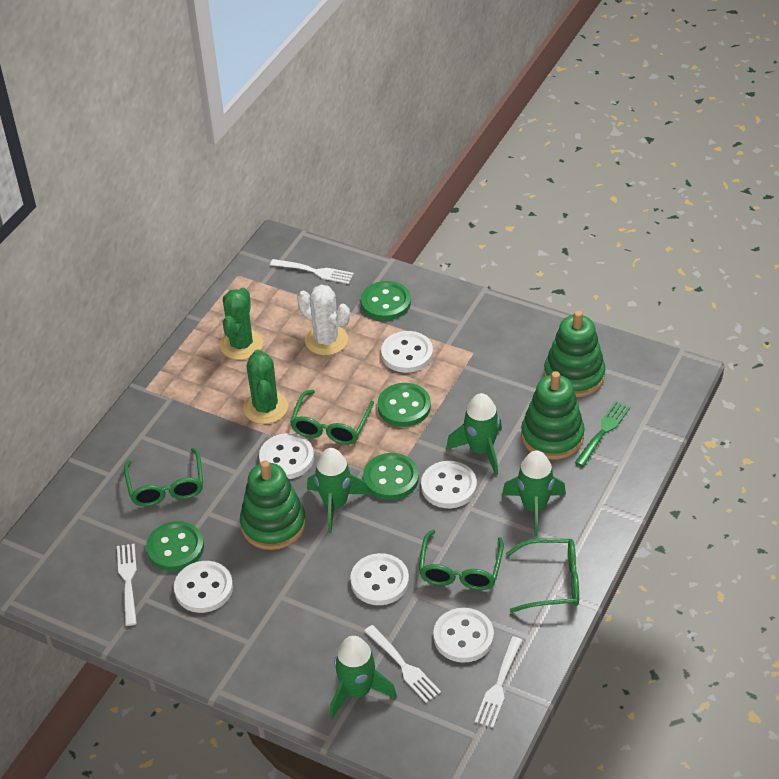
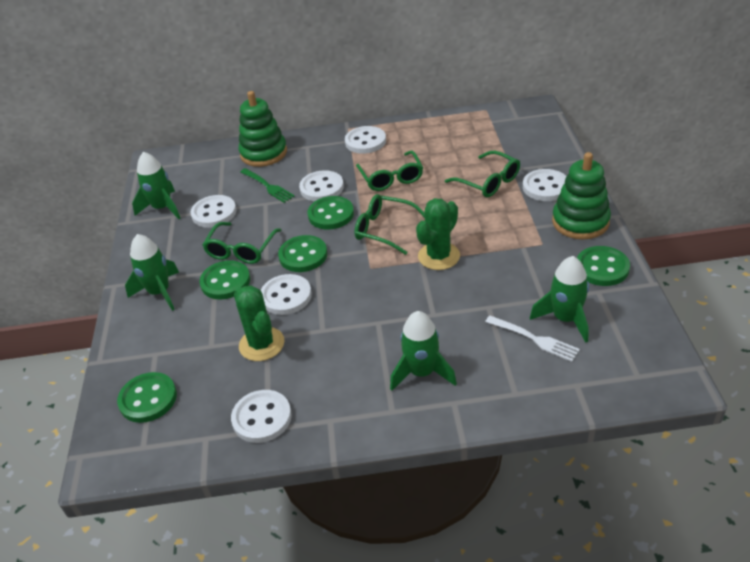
green button: [146,521,204,571] [361,281,411,321] [363,453,419,500] [377,383,431,427] = 4 -> [117,372,177,423] [199,260,250,300] [278,235,327,272] [308,196,354,230] [577,246,630,286] = 5
green stacking toy: [240,460,306,550] [521,371,585,460] [544,311,605,397] = 3 -> [239,91,287,167] [552,152,611,239] = 2
white cactus: [297,285,350,355] = 1 -> none = 0
white fork: [117,544,137,626] [270,259,354,284] [364,625,441,703] [475,636,522,728] = 4 -> [485,316,580,362] = 1

